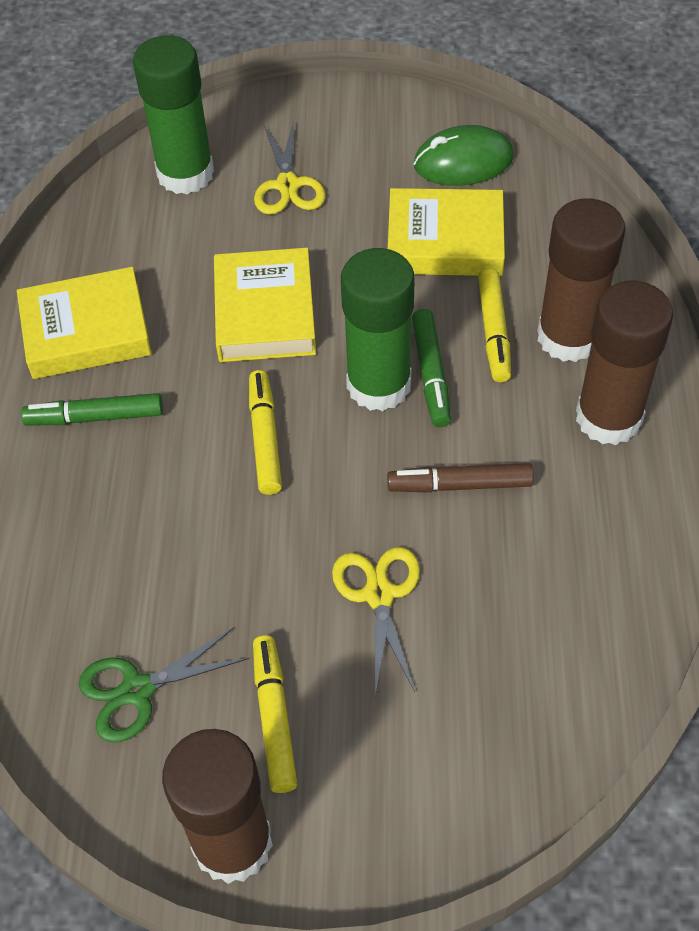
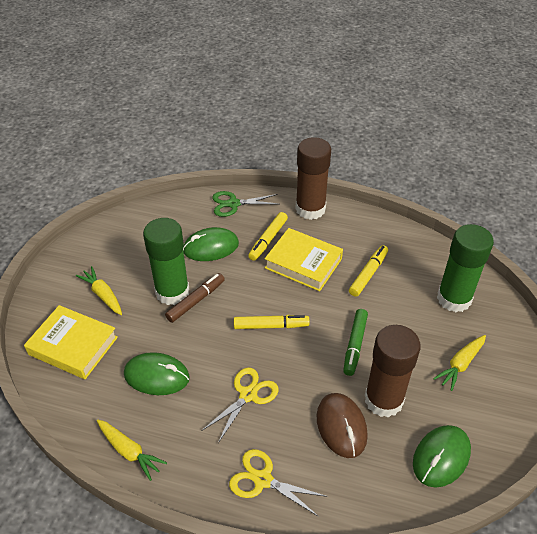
brown glue stick: [162,729,273,884] [537,198,626,362] [576,281,673,445] = 3 -> [295,137,331,220] [365,325,421,418] = 2
brown mouse: none = 0 -> [317,393,368,458] = 1
green marker: [21,393,163,425] [412,309,451,427] = 2 -> [343,309,368,376] = 1
green mouse: [414,125,514,186] = 1 -> [124,352,190,395] [183,227,239,261] [413,425,471,488] = 3
yellow book: [17,267,152,379] [214,248,316,362] [388,188,505,276] = 3 -> [24,305,118,379] [265,228,343,291] = 2
yellow carrot: none = 0 -> [76,266,122,315] [97,420,167,481] [433,335,486,391] = 3

